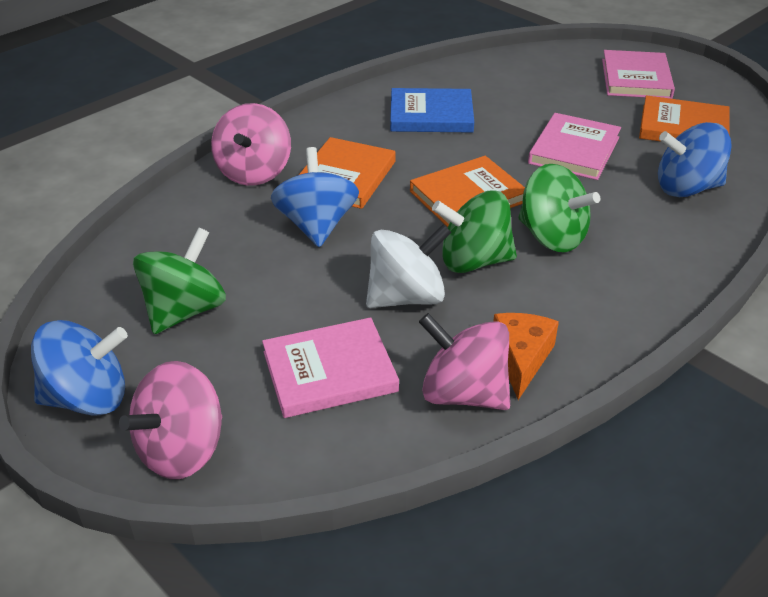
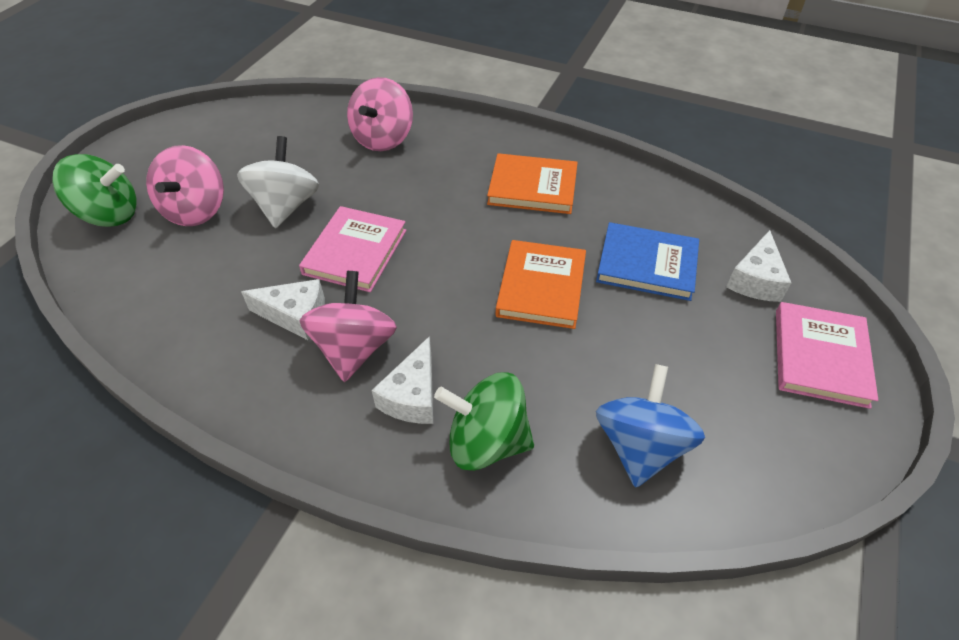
blue spinning top: [31,320,128,416] [271,147,359,247] [658,122,732,197] = 3 -> [596,364,705,487] = 1
green spinning top: [133,227,226,334] [432,190,517,273] [518,164,600,252] = 3 -> [52,154,136,227] [434,372,534,471] = 2
orange book: [299,137,396,209] [410,156,525,227] [639,95,730,142] = 3 -> [487,153,578,214] [496,240,586,329] = 2
orange cheese: [493,313,559,400] = 1 -> none = 0
pink book: [262,317,399,418] [528,113,621,180] [602,50,675,99] = 3 -> [299,206,406,292] [776,302,878,409] = 2
white cheese: none = 0 -> [241,279,325,340] [372,336,433,424] [726,230,791,302] = 3

